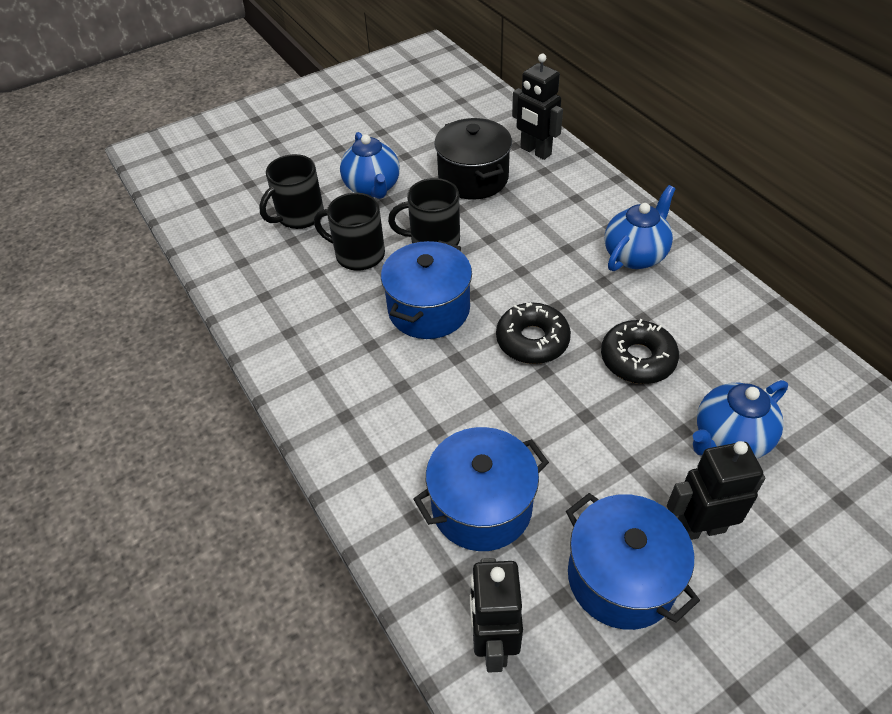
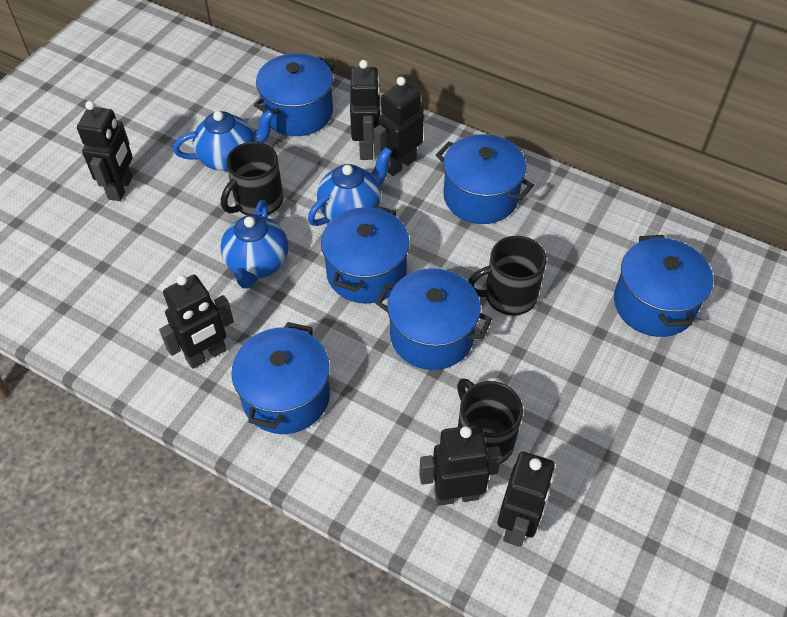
black donut: [496,303,571,364] [601,319,679,384] = 2 -> none = 0
black pot: [434,118,512,200] = 1 -> none = 0
black robot: [470,558,523,673] [512,54,563,160] [667,441,765,540] = 3 -> [77,101,133,201] [159,275,234,369] [350,60,381,160] [373,77,424,176] [419,425,502,506] [497,452,555,546] = 6
blue pot: [381,240,472,339] [413,427,549,551] [566,493,700,630] = 3 -> [231,322,330,434] [254,53,335,136] [321,205,410,304] [376,268,492,370] [436,134,534,224] [614,235,713,337] = 6

